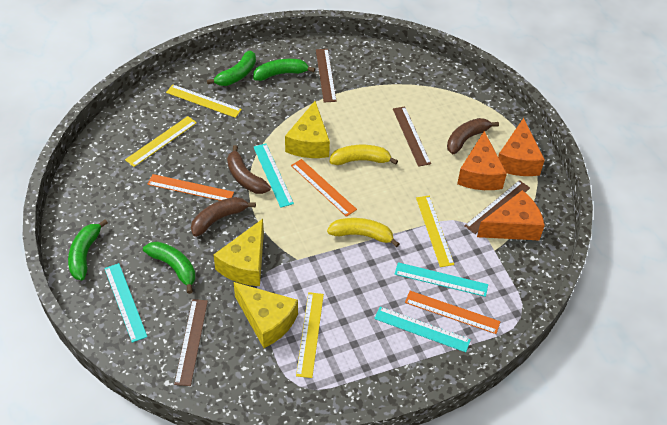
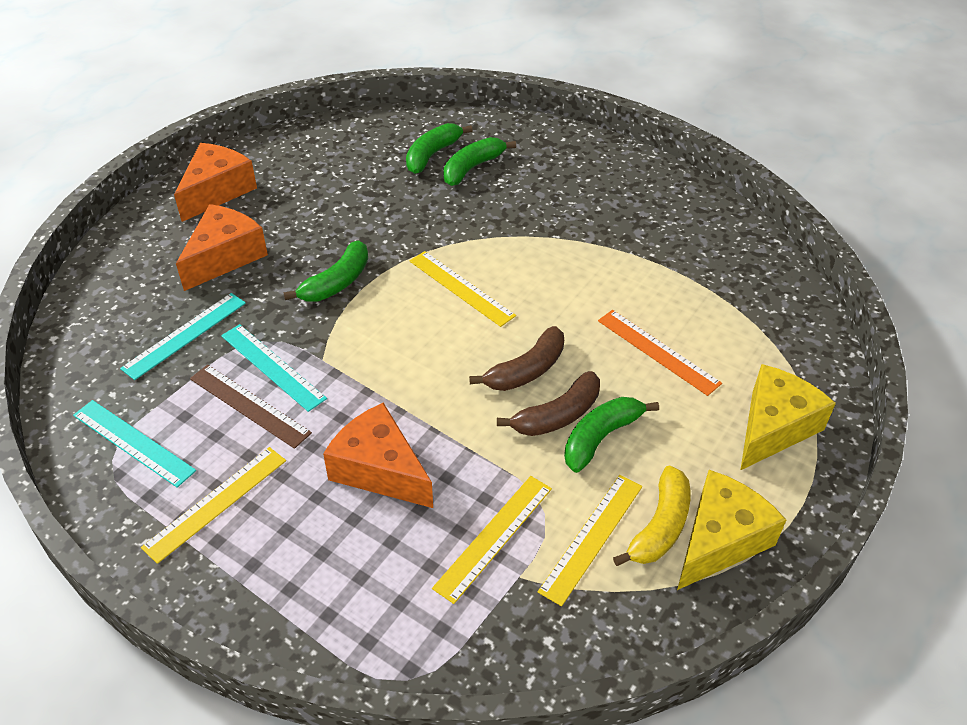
brown banana: [191,197,256,237] [227,145,271,194] [447,118,499,154] = 3 -> [469,326,564,391] [497,371,600,436] = 2
brown ruler: [174,299,208,386] [316,49,337,102] [393,106,431,167] [464,180,530,234] = 4 -> [190,365,312,449] = 1
orange ruler: [147,174,234,201] [291,159,357,217] [405,291,500,334] = 3 -> [598,310,722,396] = 1
turquoise ruler: [104,263,147,343] [254,144,294,208] [374,307,471,352] [395,262,488,297] = 4 -> [73,400,196,488] [120,293,246,380] [221,324,327,412] = 3
yellow banana: [327,218,399,247] [329,145,398,165] = 2 -> [613,465,690,566] = 1
yellow cheese: [214,219,264,286] [234,282,298,348] [285,101,330,158] = 3 -> [677,470,786,590] [740,364,836,470] = 2

